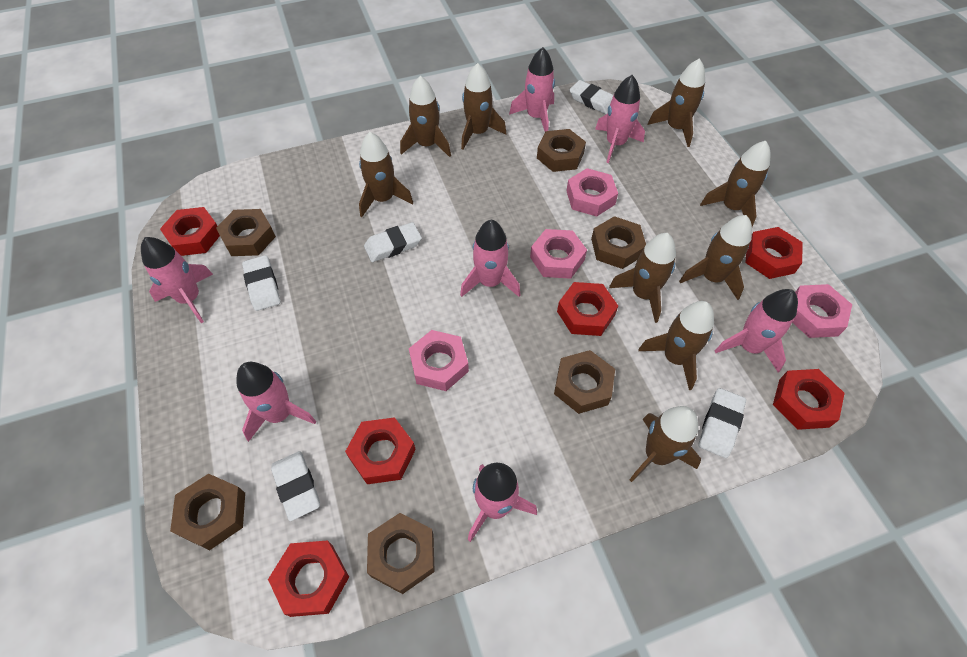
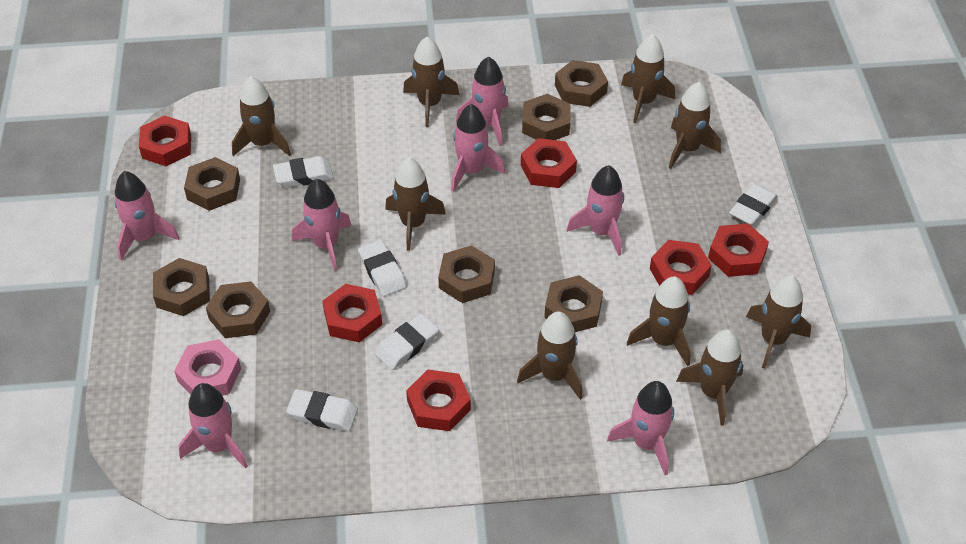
brown nut: [170,474,245,550] [216,209,276,256] [367,513,435,594] [537,129,586,172] [554,350,615,414] [591,216,646,269] = 6 -> [153,258,210,316] [184,157,240,211] [206,281,270,338] [438,245,495,303] [522,94,571,140] [544,275,603,332] [555,60,608,107] = 7
pink nut: [409,330,469,391] [530,229,587,279] [566,168,618,216] [792,284,852,338] = 4 -> [174,339,241,396] = 1

